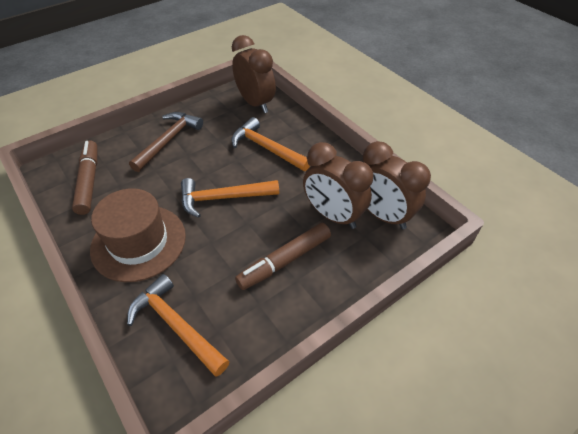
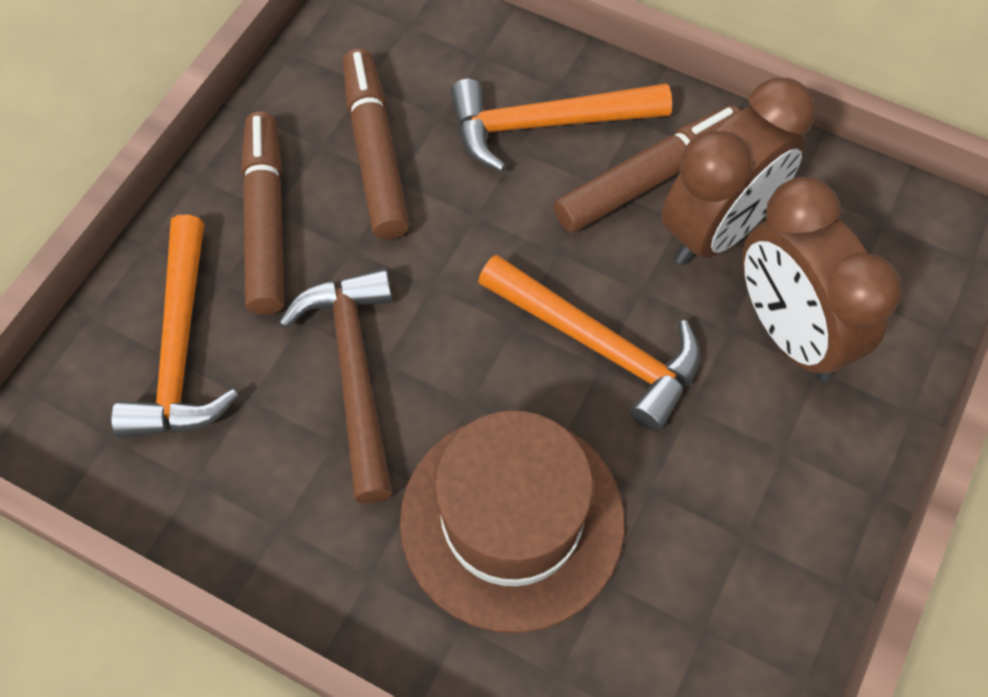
brown clock: [232,35,276,113] [303,142,373,229] [363,141,431,229] = 3 -> [661,78,815,265] [742,177,901,381] = 2
brown marker: [72,141,97,215] [235,223,331,290] = 2 -> [241,111,285,315] [343,49,409,239] [554,105,741,233] = 3

